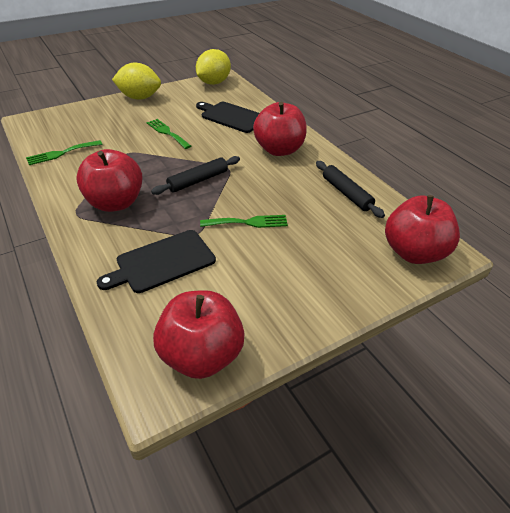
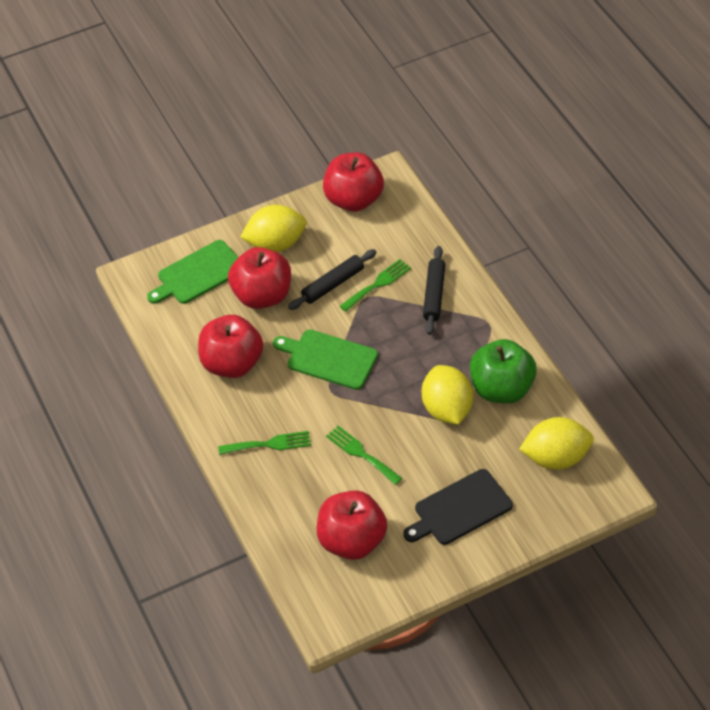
black cutting board: [97,230,216,293] [196,102,259,133] = 2 -> [403,469,513,545] = 1
green apple: none = 0 -> [470,339,537,404] = 1
green cutting board: none = 0 -> [147,240,239,304] [273,329,378,390] = 2
yellow lemon: [112,63,161,99] [196,49,231,85] = 2 -> [240,205,306,252] [422,365,473,424] [519,417,594,470] = 3

